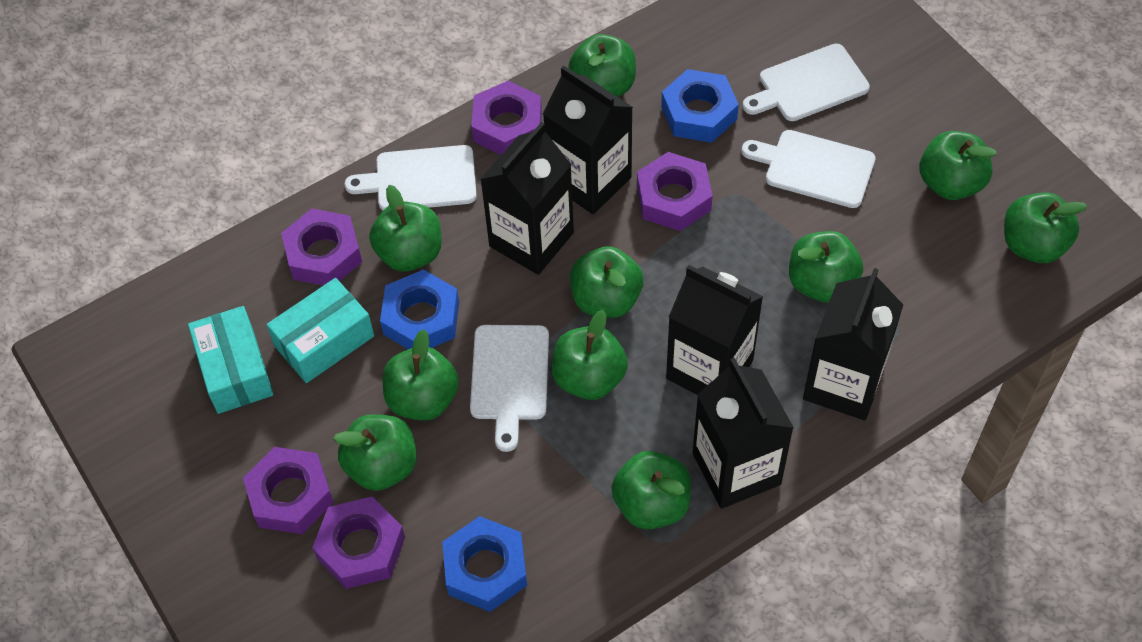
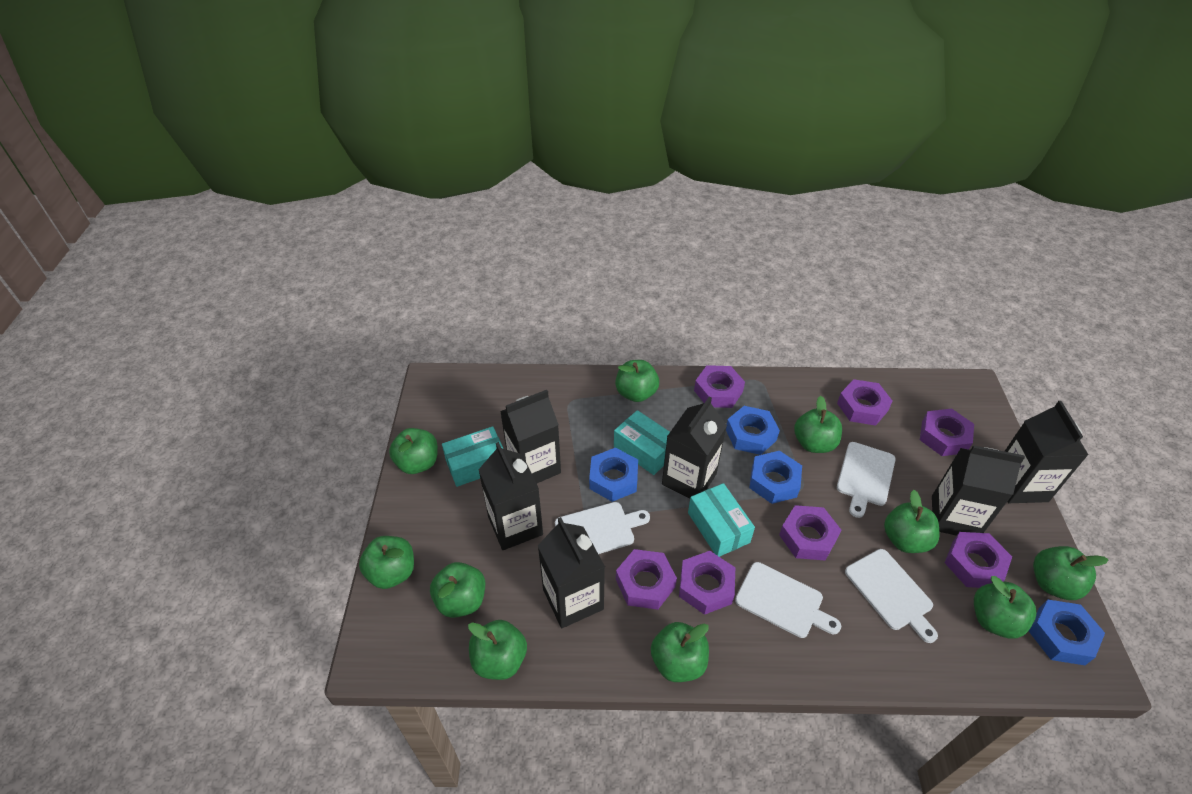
black carton: [480,122,574,275] [543,65,633,214] [666,265,763,395] [693,358,794,509] [803,268,903,420] = 5 -> [478,442,543,550] [500,390,561,484] [537,517,605,628] [662,396,727,498] [932,445,1025,536] [1005,401,1089,503] = 6
blue nut: [380,269,459,349] [442,516,527,612] [661,69,739,143] = 3 -> [589,448,638,502] [726,406,780,455] [749,451,802,504] [1029,600,1105,665] = 4
purple nut: [243,447,334,534] [281,208,362,286] [312,497,405,589] [471,81,542,155] [637,152,713,231] = 5 -> [616,549,677,610] [679,551,735,615] [694,365,745,408] [779,505,841,560] [837,379,893,426] [920,409,974,456] [945,532,1012,588] = 7
turquoise box: [188,306,273,414] [267,278,374,383] = 2 -> [442,426,503,487] [614,410,670,475] [688,483,755,557] = 3

